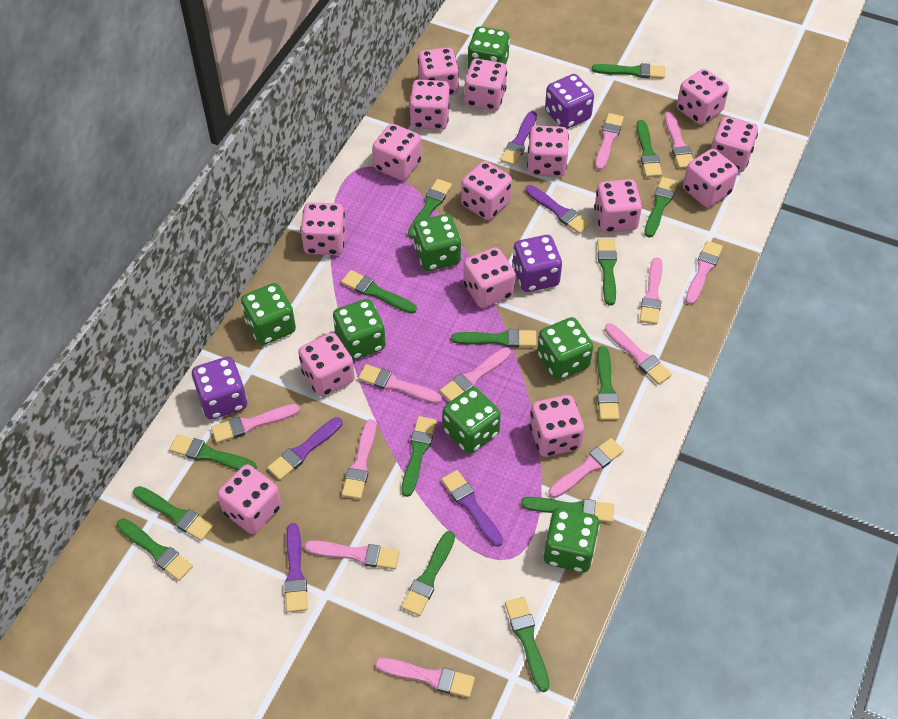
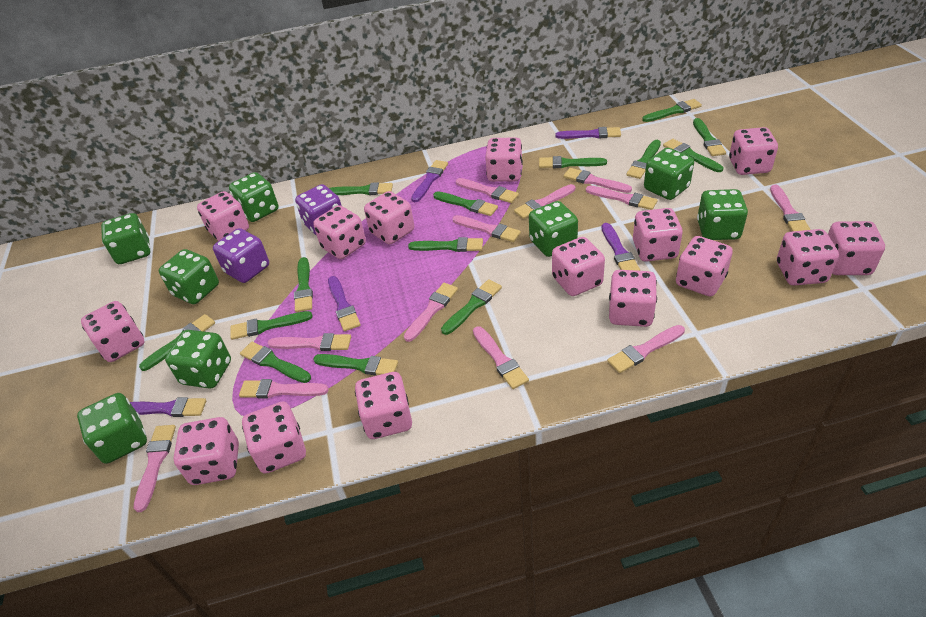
green brush: [117,518,193,581] [133,486,213,541] [169,434,257,470] [341,270,417,314] [401,531,455,616] [402,416,437,497] [408,179,452,238] [451,329,537,348] [505,597,549,692] [521,497,614,523] [592,63,665,79] [597,239,617,306] [597,346,619,420] [636,120,662,177] [644,177,678,238] = 15 -> [139,314,215,371] [230,311,313,340] [240,342,311,383] [294,257,313,312] [313,354,398,375] [329,182,393,195] [408,237,483,252] [433,191,498,216] [441,279,502,335] [539,156,607,168] [626,140,661,179] [642,99,702,122] [663,139,723,172] [693,118,726,156] = 14
green dice: [241,283,296,345] [333,299,386,360] [413,214,461,271] [443,387,501,454] [468,26,510,70] [537,317,593,380] [543,507,600,573] = 7 -> [77,393,147,464] [101,213,150,264] [159,249,219,304] [165,330,231,389] [229,172,279,222] [529,201,578,257] [644,148,694,200] [697,189,748,240] = 8
purple dice: [192,357,247,420] [512,235,562,292] [545,74,594,129] = 3 -> [213,228,269,283] [295,184,342,235] = 2

